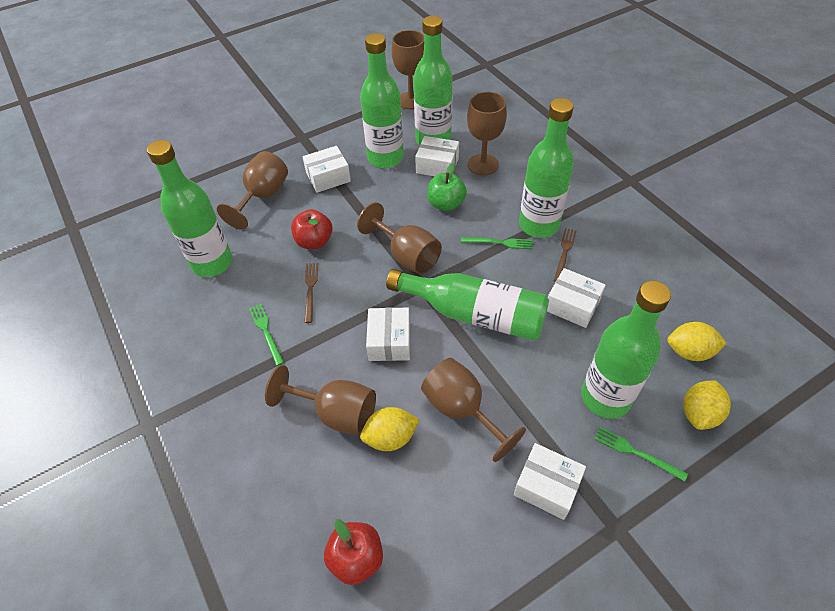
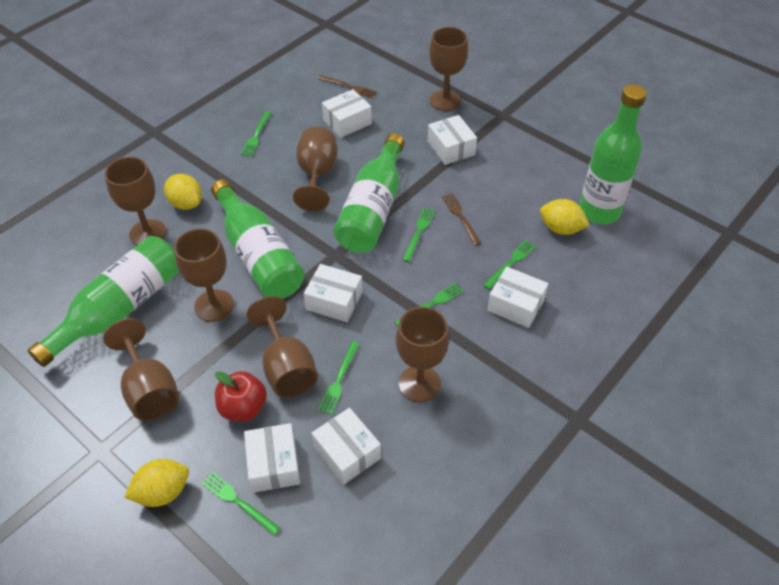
brown goblet: [217,151,288,230] [265,365,376,435] [357,202,442,274] [392,30,424,109] [421,358,526,462] [467,92,507,176] = 6 -> [103,318,179,421] [105,157,167,246] [174,228,234,322] [247,296,318,398] [293,127,337,211] [396,307,449,402] [429,27,468,111] = 7
green apple: [427,163,467,211] = 1 -> none = 0
green bottle: [147,140,233,277] [360,33,404,168] [386,269,549,341] [413,16,452,145] [519,98,574,238] [581,281,671,419] = 6 -> [28,236,179,367] [211,179,304,299] [334,133,405,252] [579,84,647,224] = 4
green fork: [249,304,284,366] [461,237,533,249] [594,427,688,482] = 3 -> [201,472,280,535] [241,111,272,157] [318,341,360,415] [394,283,464,326] [403,208,435,262] [483,240,536,289] = 6
red apple: [291,209,333,249] [324,519,383,585] = 2 -> [215,371,267,421] = 1
white box: [303,146,351,193] [366,308,410,361] [415,136,459,176] [514,443,586,520] [547,268,606,328] = 5 -> [244,423,300,493] [304,264,363,322] [312,408,381,485] [322,89,372,138] [428,115,477,165] [487,267,548,328] = 6

